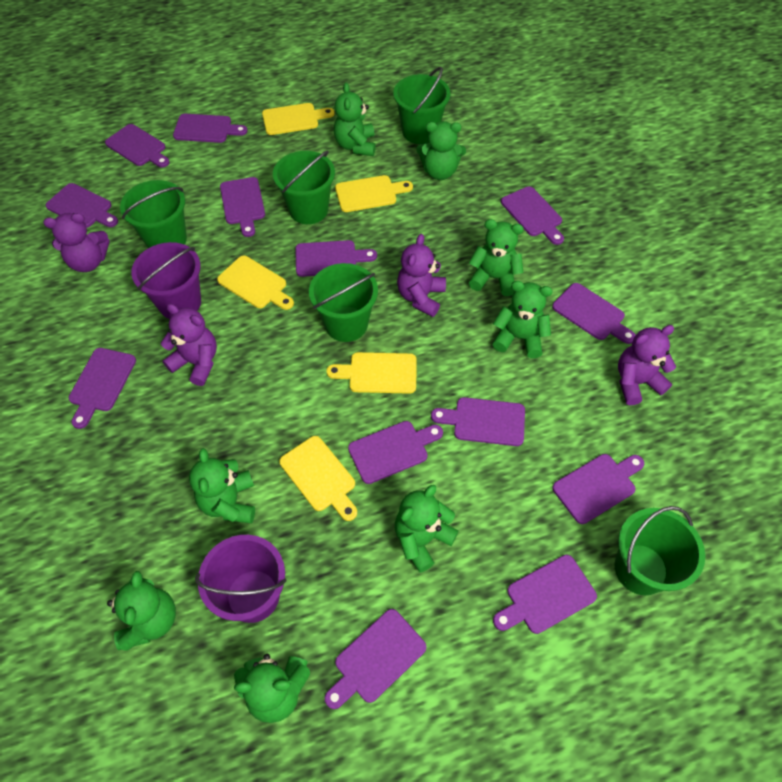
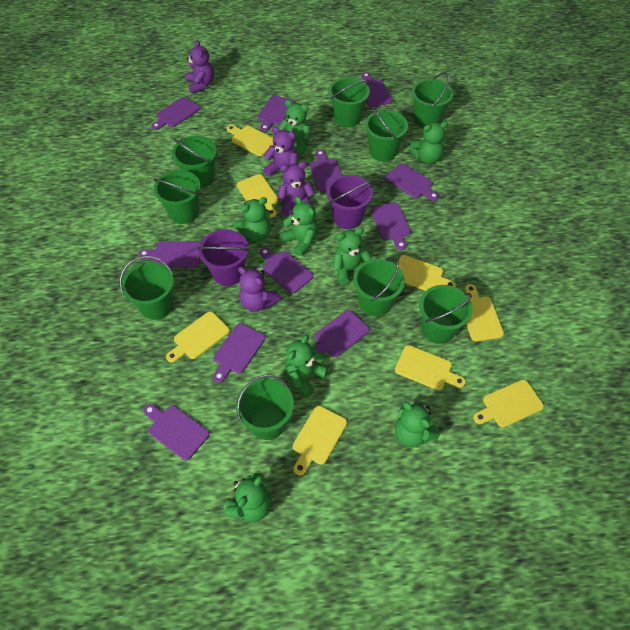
green bucket: [120,180,187,248] [273,151,335,224] [309,263,378,342] [393,67,451,144] [615,506,705,595] = 5 -> [120,256,174,320] [153,170,201,224] [172,136,217,188] [236,375,294,440] [329,77,370,127] [353,258,405,317] [365,107,408,161] [412,72,453,128] [419,285,473,344] = 9
purple cutting board: [46,183,118,228] [68,348,136,429] [105,124,170,168] [173,114,248,143] [220,177,265,237] [295,240,377,277] [325,609,426,709] [348,421,443,484] [431,397,525,446] [493,555,597,634] [501,186,564,245] [552,283,636,344] [552,454,644,524] = 13 -> [139,241,200,268] [143,404,209,460] [151,97,200,130] [213,323,265,383] [258,95,295,132] [260,248,313,294] [310,150,342,192] [313,310,369,357] [362,72,392,107] [371,202,411,250] [386,163,439,201] = 11
yellow cutting board: [217,256,294,310] [262,103,335,135] [279,436,357,521] [326,352,417,394] [335,175,413,212] = 5 -> [166,311,230,363] [226,125,274,156] [237,174,278,218] [293,406,347,476] [395,345,466,390] [396,255,456,291] [465,284,504,341] [473,380,544,427] = 8

